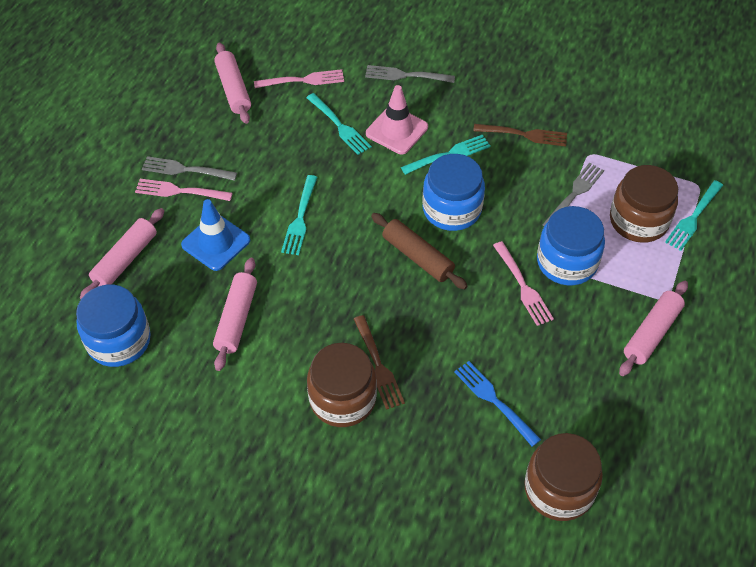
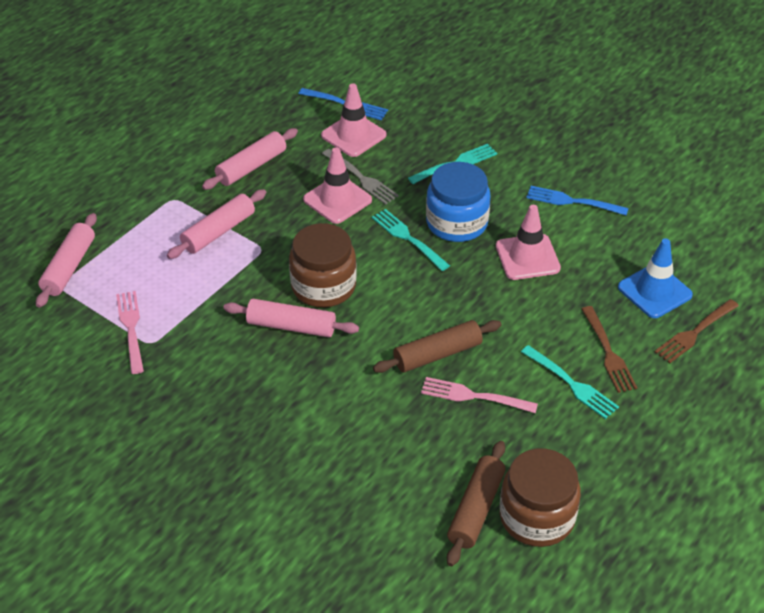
blue fork: [454,361,541,447] = 1 -> [298,88,388,120] [527,186,629,215] = 2
blue jar: [76,285,151,367] [422,154,485,231] [537,206,605,285] = 3 -> [426,162,490,242] = 1
brown jar: [307,343,377,427] [525,433,603,521] [610,165,678,243] = 3 -> [289,223,357,307] [500,448,581,547] = 2
brown rolling pin: [371,213,468,290] = 1 -> [373,320,502,373] [447,441,505,566] = 2
grey fork: [142,156,237,181] [365,65,455,83] [542,163,604,226] = 3 -> [322,149,399,205] = 1
pink fork: [135,179,232,201] [254,69,344,88] [493,241,554,326] = 3 -> [116,291,144,374] [421,377,538,413] = 2
pink traffic cone: [366,85,428,154] = 1 -> [303,147,372,224] [321,83,387,157] [496,205,561,280] = 3
turquoise fork: [281,175,317,255] [306,93,372,155] [401,135,491,175] [665,180,723,251] = 4 -> [372,209,450,271] [408,144,497,184] [521,345,619,419] = 3

